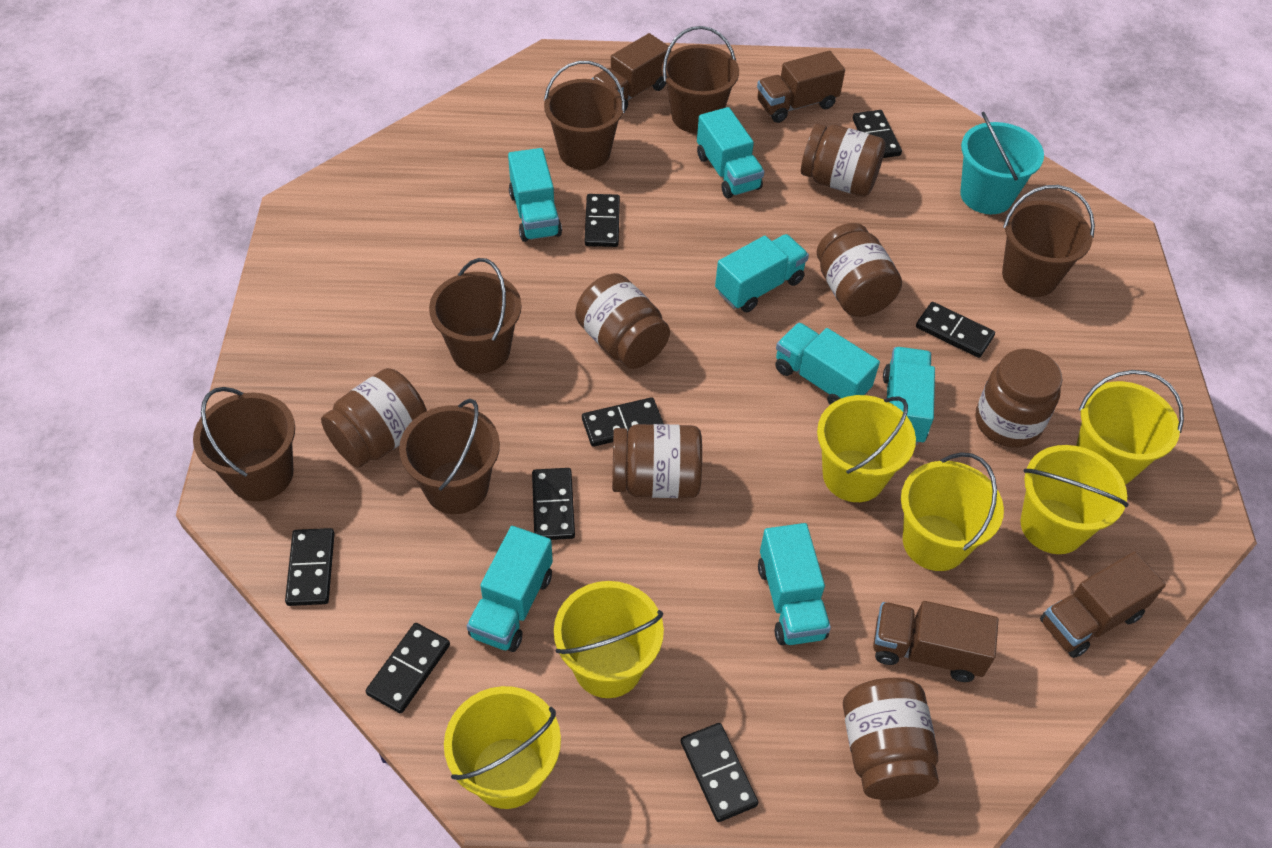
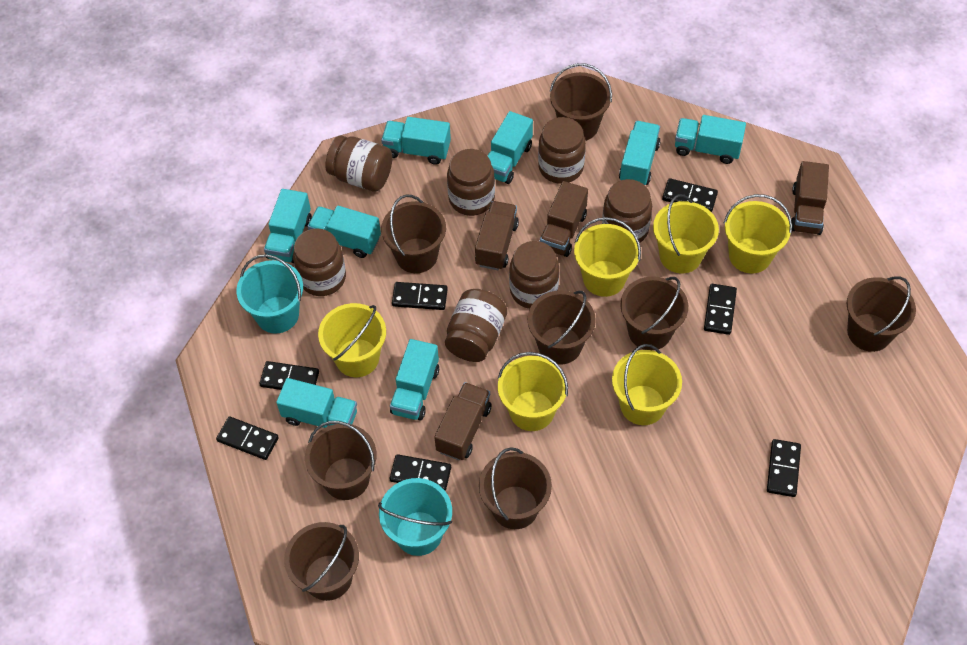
black domino: [285,528,335,606] [366,623,450,714] [532,468,575,540] [582,397,664,447] [585,194,620,247] [681,723,758,822] [852,110,902,158] [916,302,995,358] = 8 -> [216,416,279,460] [259,361,319,390] [390,454,451,491] [392,282,448,310] [662,178,718,212] [704,284,737,335] [767,439,801,497] = 7
brown bucket: [193,387,295,501] [399,399,500,514] [429,258,522,374] [544,61,625,170] [662,26,739,133] [1002,185,1095,297] = 6 -> [284,522,359,601] [305,421,377,500] [381,194,446,273] [479,447,552,529] [528,290,596,365] [550,63,612,141] [620,276,688,350] [847,276,916,352] = 8
turquoise bucket: [960,112,1044,214] = 1 -> [236,254,303,334] [378,478,452,556] = 2
turquoise truck: [467,526,553,652] [508,148,562,242] [697,107,764,199] [715,234,809,312] [758,523,831,645] [775,322,880,405] [883,347,935,445] = 7 -> [264,189,312,263] [276,378,357,428] [307,206,381,258] [381,117,451,165] [390,339,439,420] [488,111,533,184] [619,121,661,185] [675,115,746,164] = 8

